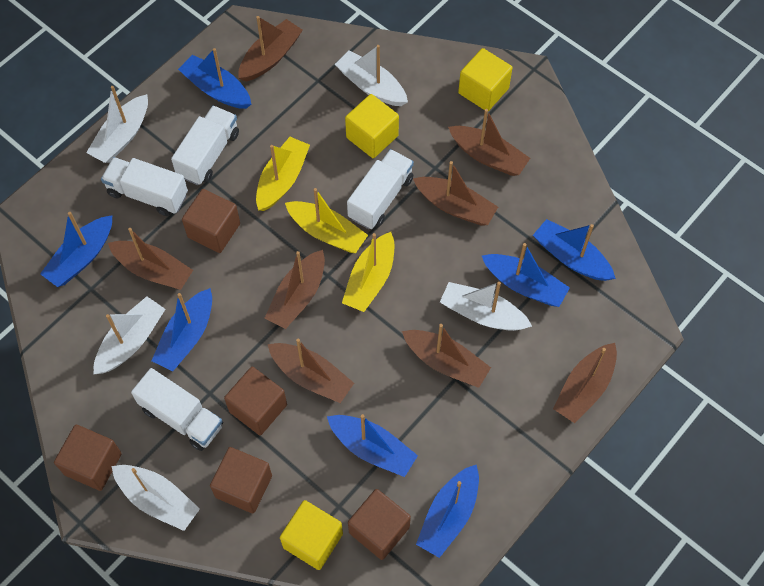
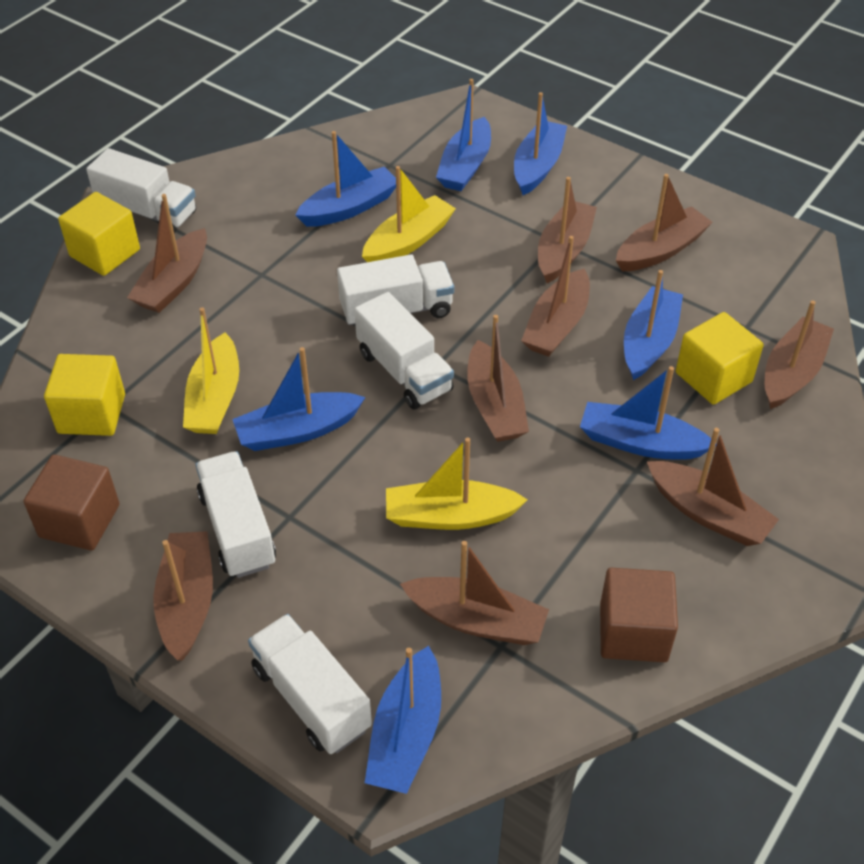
brown boat: [108,228,193,290] [238,16,303,82] [265,250,325,329] [268,338,354,403] [402,324,491,388] [413,161,498,225] [448,109,530,176] [553,343,617,423] = 8 -> [127,194,207,313] [153,531,213,660] [400,541,549,645] [467,315,529,442] [521,236,590,357] [538,177,597,283] [616,174,713,271] [647,428,779,546] [765,300,834,409] = 9
brown cube: [54,425,122,491] [182,189,240,253] [210,447,272,513] [224,367,287,435] [348,489,411,560] = 5 -> [23,455,120,550] [600,568,678,662] = 2
white boat: [86,86,148,163] [94,296,165,374] [112,465,200,531] [335,45,408,106] [440,282,532,331] = 5 -> none = 0
white truck: [101,157,188,216] [131,368,223,451] [171,106,239,185] [347,149,414,229] = 4 -> [86,148,196,233] [195,451,276,578] [248,614,372,754] [337,254,454,325] [354,292,454,410] = 5

